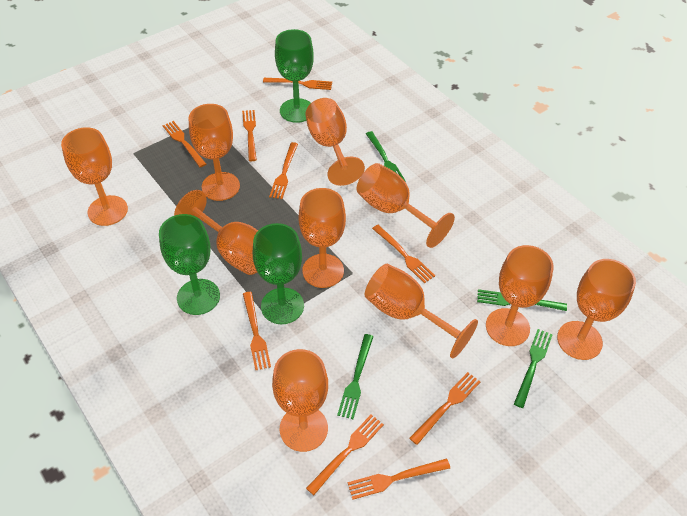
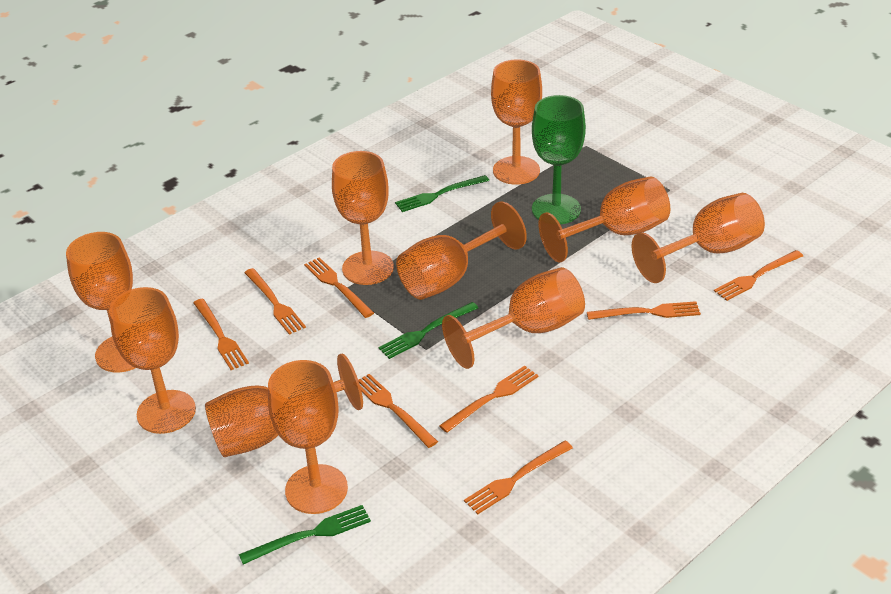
green fork: [337,334,374,419] [366,131,406,182] [477,289,567,311] [514,329,553,408] = 4 -> [239,505,371,564] [378,302,478,359] [395,175,489,212] = 3
green goblet: [159,214,220,315] [253,223,304,324] [275,29,314,123] = 3 -> [532,95,586,224] = 1
orange fork: [163,121,206,167] [242,110,257,161] [243,292,271,370] [263,78,332,90] [269,142,298,199] [306,414,384,495] [348,458,450,500] [372,225,435,284] [409,372,480,445] = 9 -> [193,299,249,370] [244,268,306,335] [304,257,374,318] [358,374,438,448] [439,365,538,433] [464,441,573,514] [587,301,701,320] [714,250,803,301] = 8

